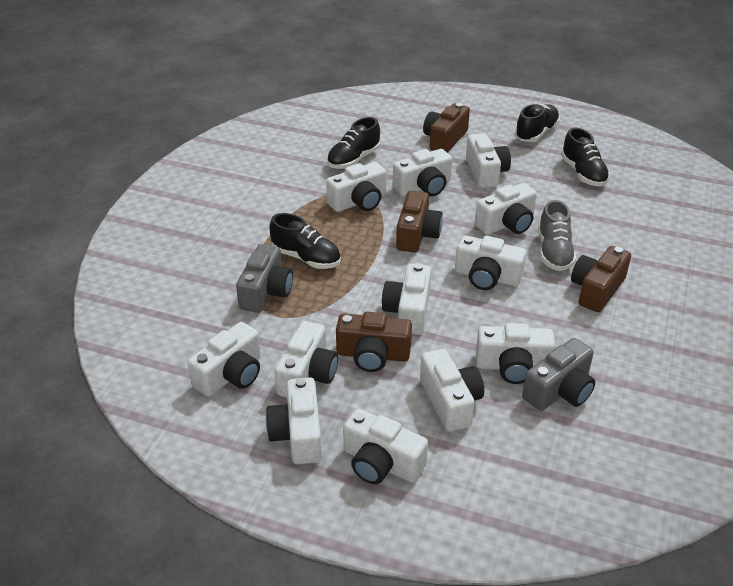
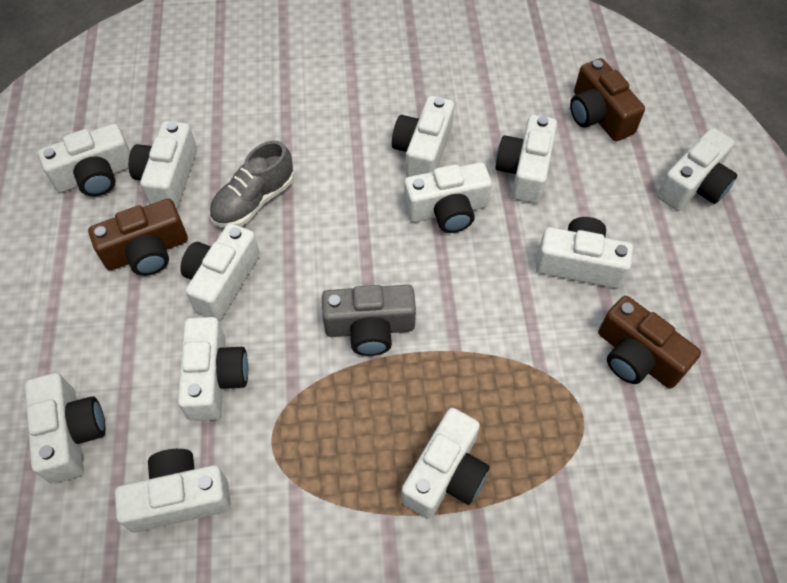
black shoe: [269,213,341,269] [327,117,380,169] [515,104,560,142] [561,128,610,186] = 4 -> none = 0
brown camera: [336,312,412,372] [396,191,443,253] [423,103,470,153] [571,246,631,312] = 4 -> [88,198,188,276] [570,58,645,141] [598,296,701,389] = 3
grey camera: [236,244,293,313] [522,338,595,411] = 2 -> [322,285,416,356] = 1

